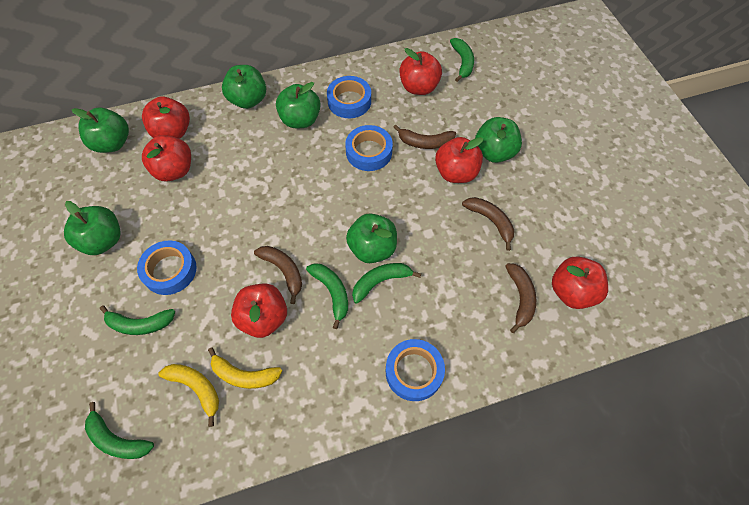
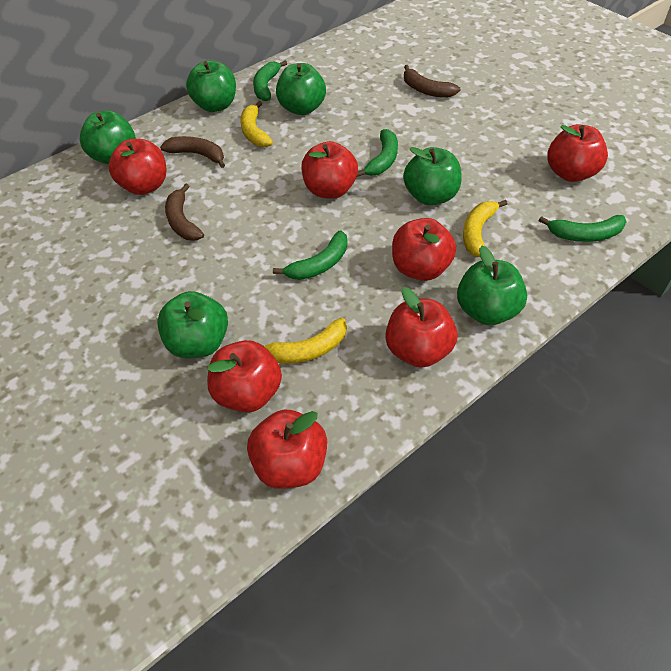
blue tape: [137,241,197,295] [327,76,371,118] [345,125,393,171] [386,339,445,401] = 4 -> none = 0
brown banana: [254,246,302,304] [393,125,456,149] [462,197,514,251] [505,263,536,333] = 4 -> [160,136,225,168] [165,184,204,241] [404,65,460,98] = 3
green banana: [85,402,154,459] [100,306,175,335] [306,263,348,329] [352,263,421,304] [450,38,474,82] = 5 -> [253,60,287,101] [273,230,348,280] [357,129,398,177] [539,215,627,242] = 4
red apple: [142,96,190,139] [142,135,191,182] [231,284,287,338] [399,48,442,95] [435,137,483,183] [552,257,608,309] = 6 -> [108,139,166,195] [207,340,282,413] [247,410,327,489] [301,141,358,199] [385,287,457,368] [392,218,456,281] [547,124,608,182] = 7
yellow banana: [158,364,219,427] [208,347,282,389] = 2 -> [240,101,273,147] [264,318,347,364] [463,200,507,257] = 3

